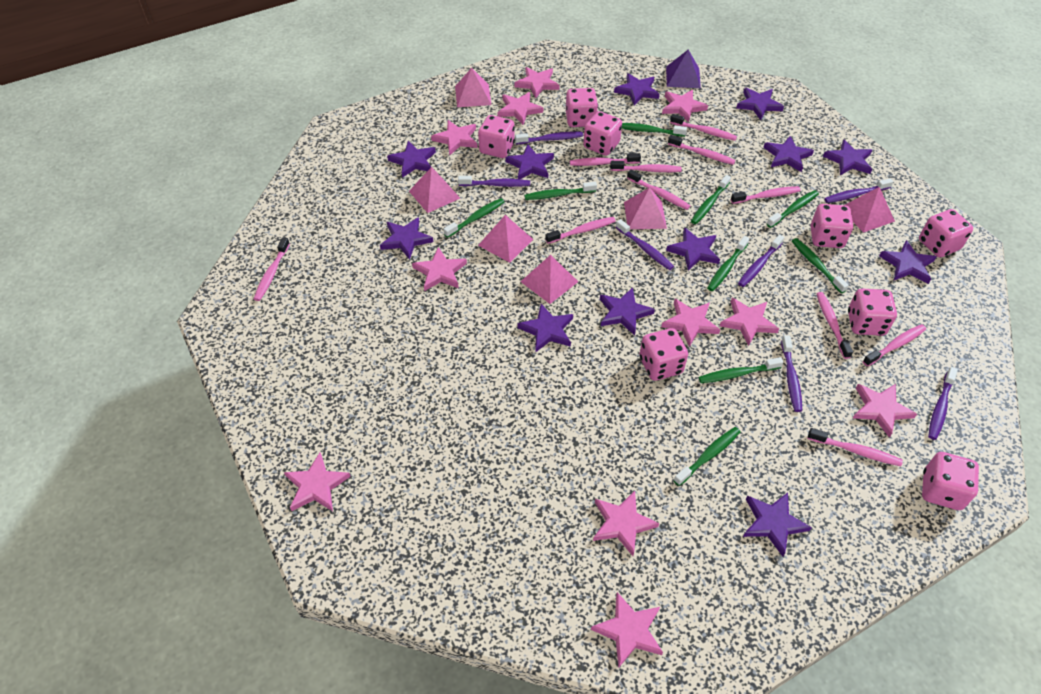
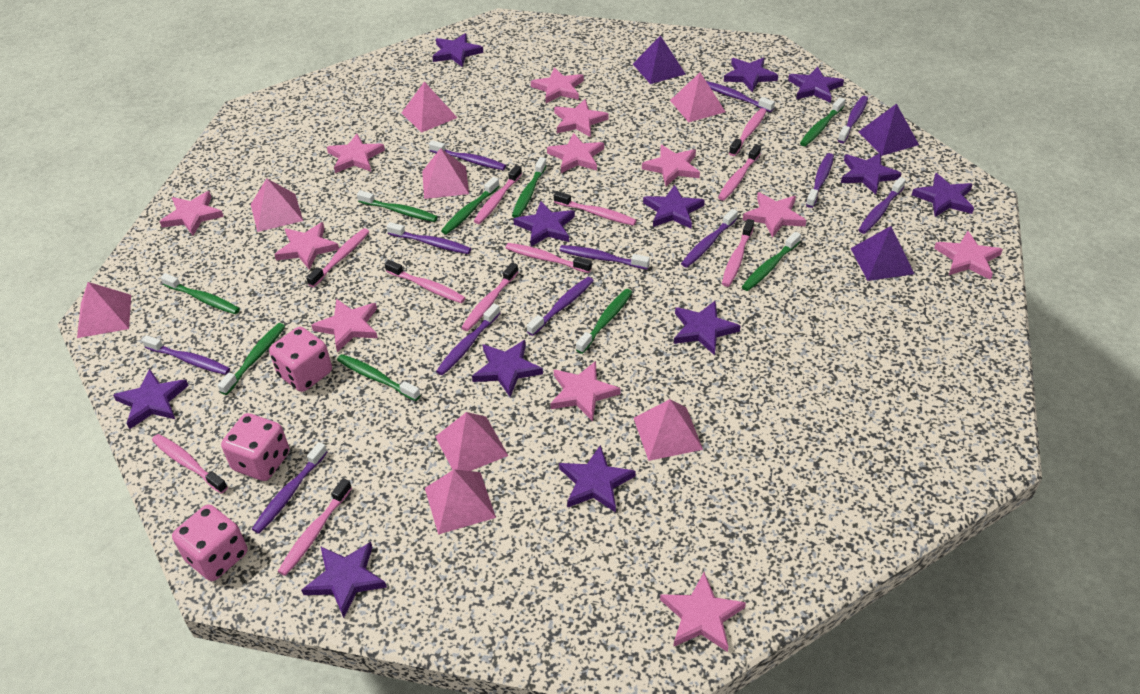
pink dice: [478,115,515,158] [566,88,598,127] [583,111,622,156] [639,328,688,381] [811,204,853,248] [848,289,897,336] [919,209,973,257] [922,452,979,510] = 8 -> [172,504,248,581] [221,413,289,481] [269,327,332,392] = 3
pink pyramid: [409,167,460,213] [455,68,491,107] [478,215,533,263] [520,255,578,304] [624,188,667,229] [845,187,895,233] = 6 -> [77,282,131,338] [251,178,303,232] [402,82,457,133] [422,148,469,199] [425,469,496,535] [435,412,508,471] [634,399,703,461] [670,72,726,122] = 8
pink star: [284,452,351,511] [412,247,467,291] [431,120,478,155] [498,92,543,125] [515,67,560,99] [591,592,663,667] [593,491,659,556] [661,299,720,347] [662,90,708,123] [720,298,779,346] [853,384,917,438] = 11 -> [160,191,224,236] [274,222,339,270] [311,299,378,352] [327,134,385,173] [531,67,584,103] [547,133,604,173] [550,361,621,421] [554,99,608,137] [642,145,700,186] [660,572,746,652] [743,192,806,238] [934,231,1003,280] = 12
purple pyramid: [666,50,701,88] = 1 -> [633,35,686,84] [850,226,914,281] [859,104,919,156] = 3
purple toothbrush: [458,176,530,187] [515,132,583,144] [616,219,674,270] [738,234,784,287] [781,335,802,412] [824,178,893,203] [928,367,958,440] = 7 -> [142,335,230,375] [252,442,327,534] [386,222,471,254] [429,140,506,170] [436,303,500,375] [527,277,594,336] [559,245,650,269] [681,209,738,268] [706,81,775,112] [806,153,834,208] [838,96,868,143] [859,177,906,234] = 12

